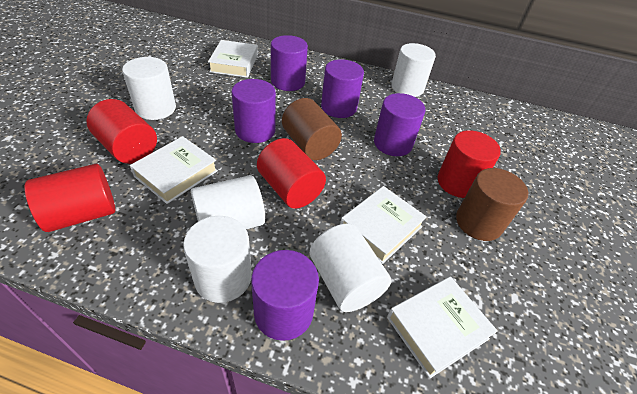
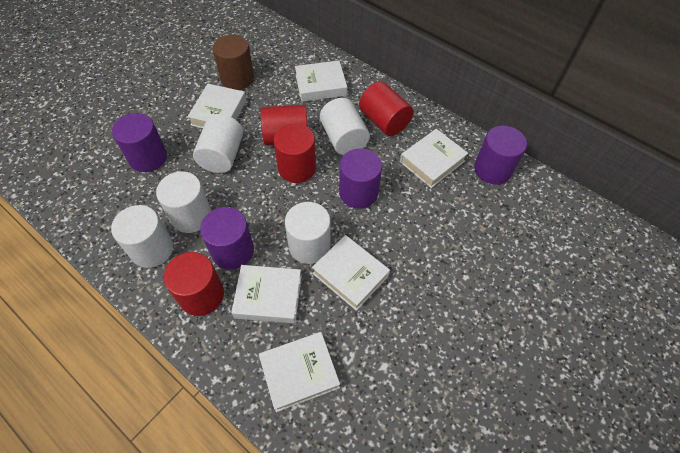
brown cylinder: [282,98,342,160] [456,168,528,241] = 2 -> [213,35,254,90] = 1
purple cylinder: [232,79,276,143] [251,250,319,341] [271,35,308,91] [321,59,364,118] [374,93,426,156] = 5 -> [112,113,167,172] [200,207,254,270] [339,148,382,209] [474,126,527,185] = 4
white book: [130,136,218,204] [208,40,258,78] [340,186,427,264] [387,277,498,379] = 4 -> [187,84,246,128] [231,265,302,323] [259,332,340,412] [295,60,347,102] [312,235,390,311] [400,129,468,188] = 6

